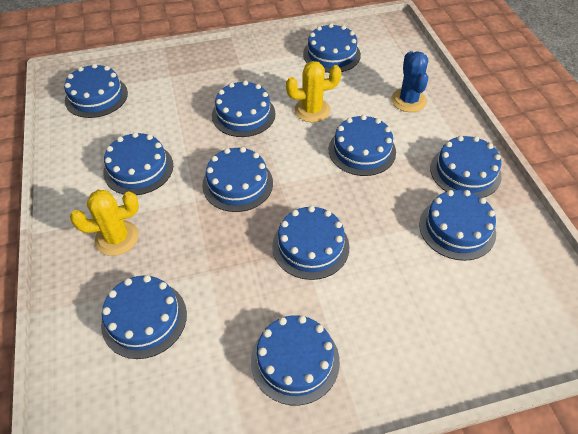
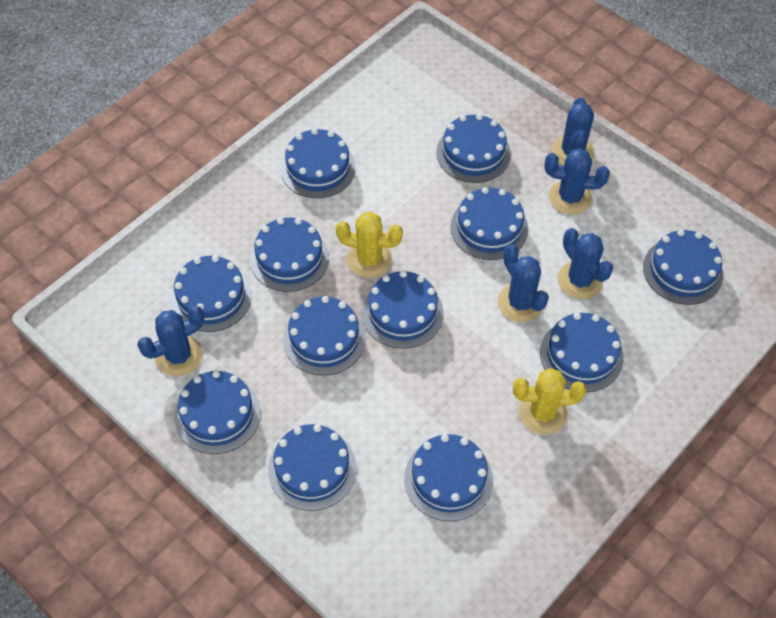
blue cactus: [391,51,428,112] = 1 -> [137,306,204,376] [498,244,549,322] [544,148,610,215] [552,97,594,166] [558,228,613,299] = 5
blue cake: [64,64,128,118] [101,275,187,359] [103,132,173,195] [202,147,273,212] [212,80,275,137] [251,315,340,405] [272,206,350,280] [303,23,361,73] [329,115,396,176] [419,190,496,261] [430,136,502,198] = 11 -> [171,255,252,332] [174,370,261,454] [250,218,329,292] [268,424,357,511] [281,128,356,198] [283,296,366,375] [362,271,444,349] [404,434,493,521] [436,114,511,183] [451,187,528,260] [540,313,624,392] [643,229,723,305] = 12

